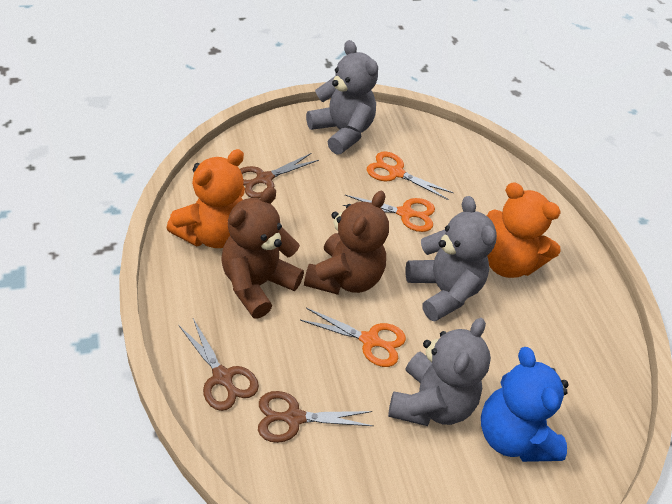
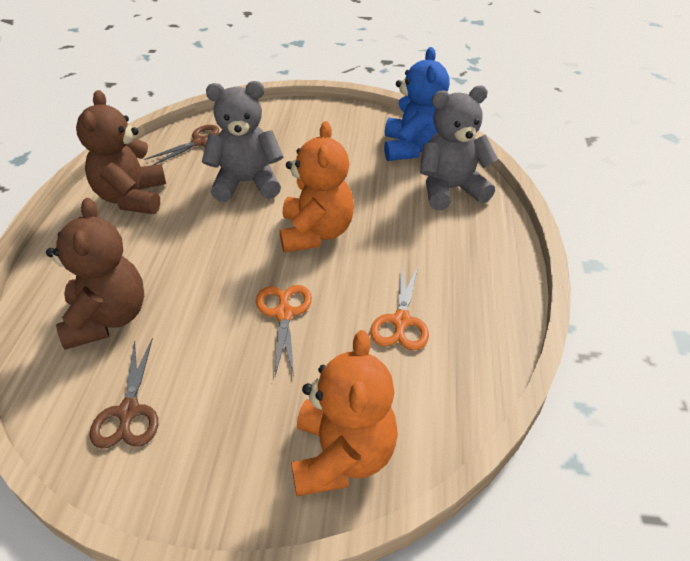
brown scissors: [178,319,259,411] [240,153,319,198] [258,391,373,443] = 3 -> [89,338,158,449] [144,125,220,165] = 2
grey teddy bear: [306,40,378,155] [388,318,491,426] [405,196,497,322] = 3 -> [202,81,284,202] [420,86,499,210] = 2
orange scissors: [300,308,406,367] [343,195,435,232] [367,151,454,200] = 3 -> [256,285,312,376] [370,266,429,350] = 2

